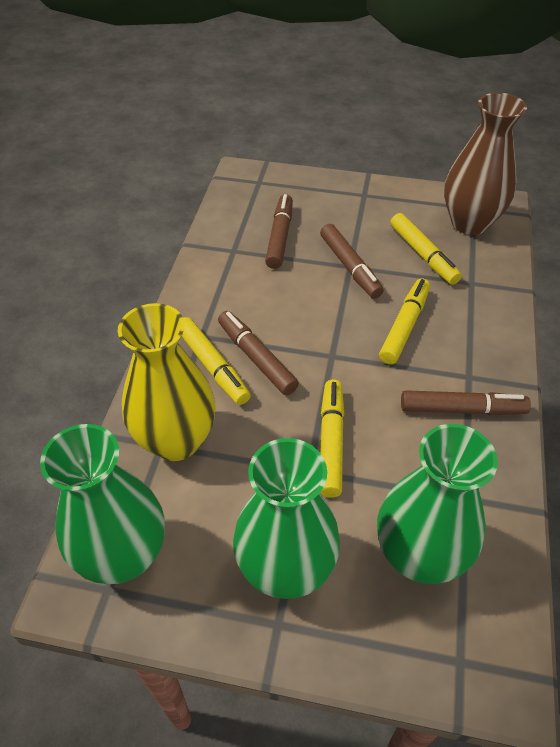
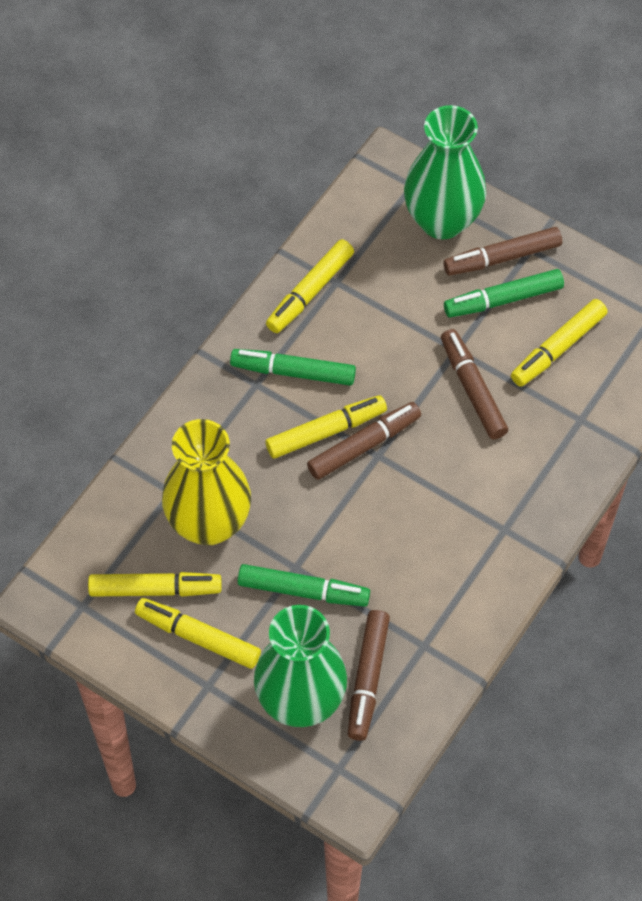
brown vase: [444,93,527,235] = 1 -> none = 0
green marker: none = 0 -> [230,349,356,386] [238,564,370,607] [444,269,564,317] = 3
green vase: [40,424,164,584] [233,438,340,599] [377,424,498,584] = 3 -> [254,605,347,727] [404,105,486,239] = 2
yellow marker: [181,317,251,405] [320,379,345,498] [379,278,430,365] [390,213,462,285] = 4 -> [88,572,222,597] [135,598,261,669] [265,395,387,458] [266,239,354,333] [511,299,607,387] = 5

